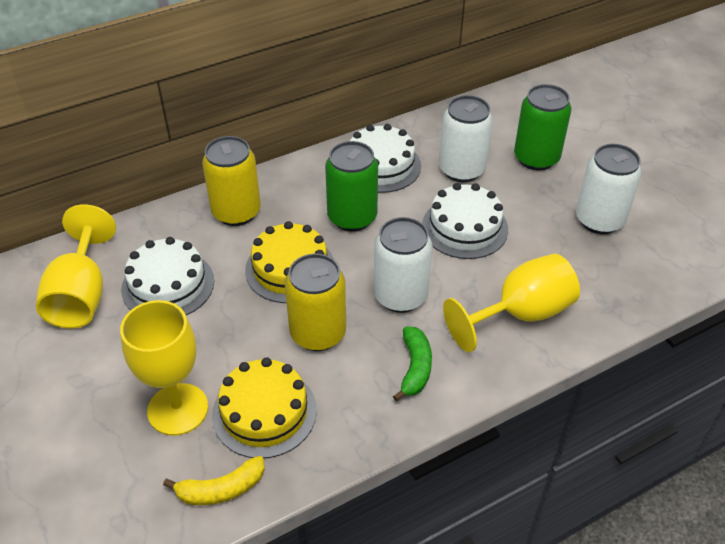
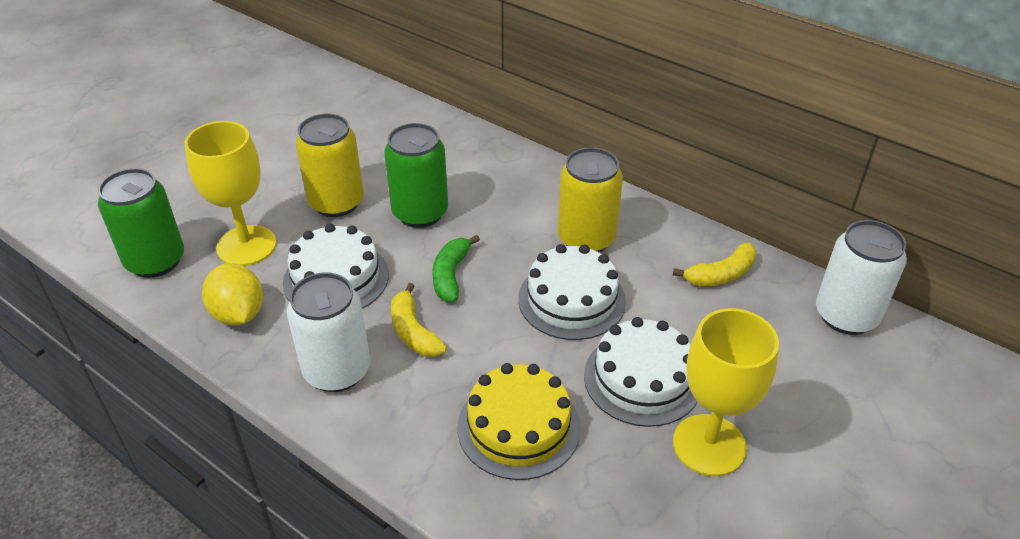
white can: [374,217,432,313] [439,95,493,182] [576,144,642,234] = 3 -> [287,272,370,392] [816,220,907,335] = 2
yellow banana: [163,456,264,505] = 1 -> [391,283,447,357] [673,242,756,286] = 2
yellow cake: [212,357,317,458] [245,221,334,303] = 2 -> [458,363,581,480] = 1
yellow goblet: [36,204,116,329] [120,300,208,436] [443,254,580,352] = 3 -> [185,121,276,266] [673,308,779,476] = 2
yellow lemon: none = 0 -> [202,263,263,326] = 1

